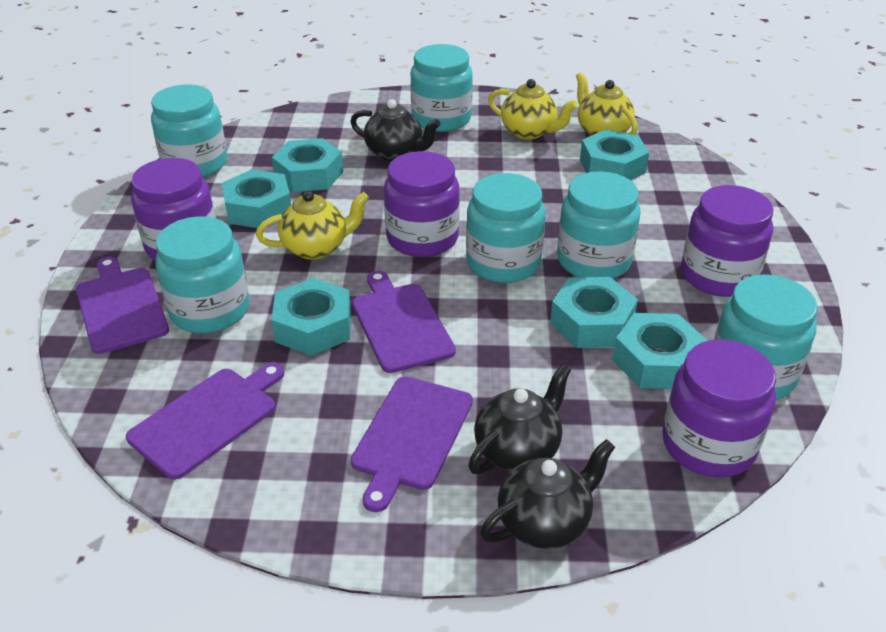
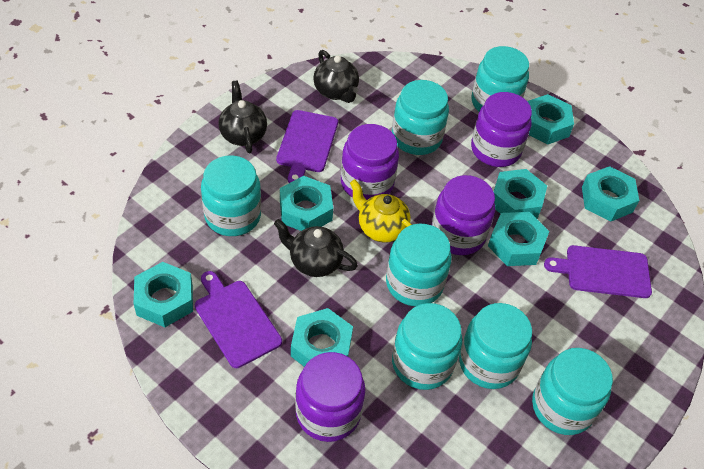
purple cutting board: [76,257,169,354] [126,363,284,480] [351,376,473,512] [352,271,456,373] = 4 -> [195,271,282,368] [276,110,338,183] [544,245,652,298] = 3
turquoise jar: [151,84,227,178] [156,216,249,333] [410,44,473,132] [466,173,546,283] [557,171,641,279] [714,274,818,400] = 6 -> [201,155,261,236] [386,224,452,306] [392,80,449,155] [392,303,462,390] [459,303,532,389] [471,46,529,111] [532,348,613,435] = 7
turquoise nut: [222,169,291,228] [271,278,351,356] [272,138,343,192] [550,277,638,348] [580,129,649,180] [613,313,707,389] = 6 -> [134,262,193,327] [280,176,333,231] [291,308,353,367] [488,212,549,266] [494,169,547,219] [527,94,574,144] [582,166,639,222] = 7
yellow teapot: [256,191,369,260] [488,79,577,139] [576,72,638,136] = 3 -> [350,179,412,243] = 1

